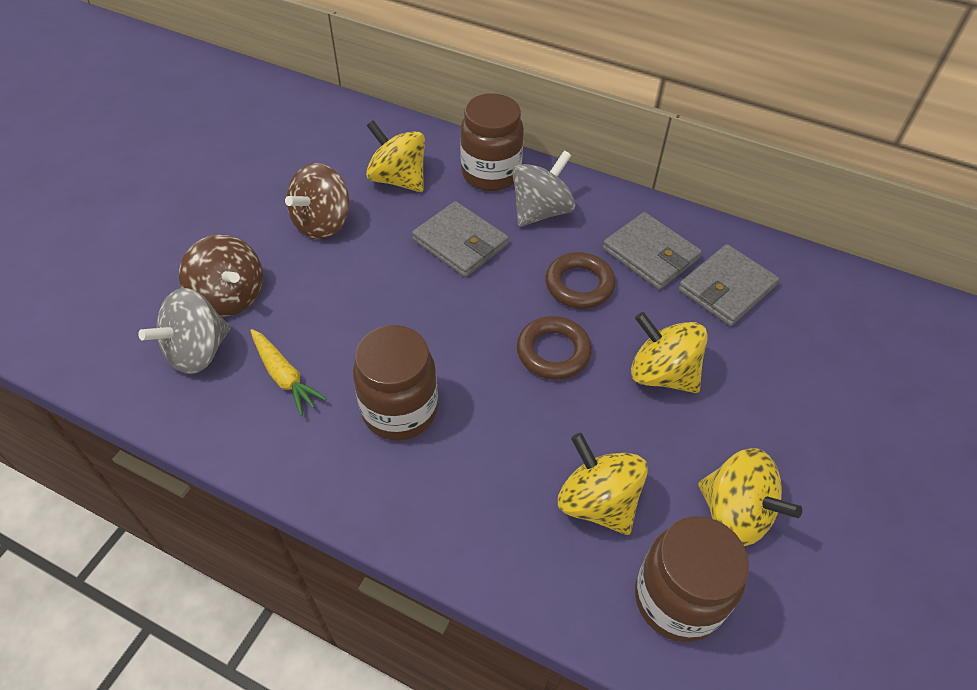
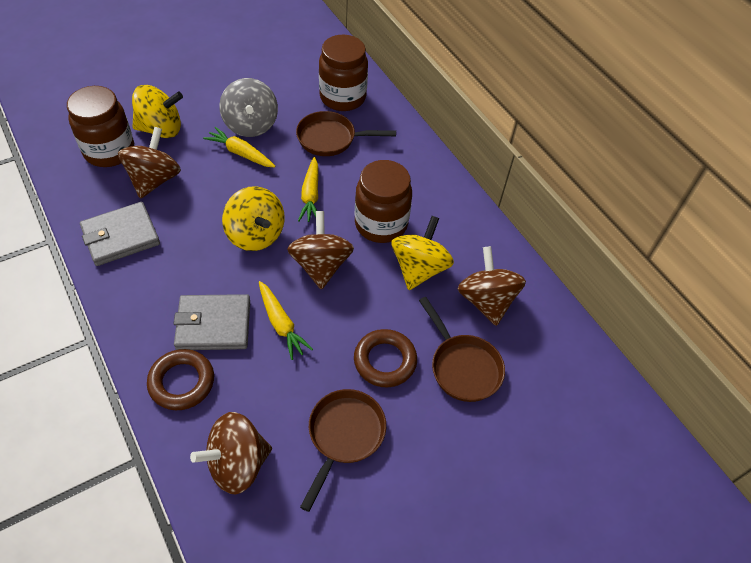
brown pan: none = 0 -> [296,111,396,156] [300,389,386,512] [419,297,505,402] = 3
brown spinning top: [179,234,263,317] [285,163,349,239] = 2 -> [118,127,181,199] [190,412,272,494] [287,211,354,290] [458,246,526,326] = 4
grey spinning top: [138,288,231,374] [512,150,575,227] = 2 -> [219,78,278,137] = 1
grey wallet: [412,201,509,277] [603,212,702,290] [678,244,779,326] = 3 -> [80,202,160,266] [174,294,250,350] = 2
yellow carrot: [250,329,327,416] = 1 -> [203,127,276,167] [259,281,313,360] [298,157,318,222] = 3
yellow spinning top: [366,120,425,192] [558,433,648,535] [631,312,708,393] [698,448,802,546] = 4 -> [132,85,183,138] [222,186,285,251] [392,216,454,290] = 3

